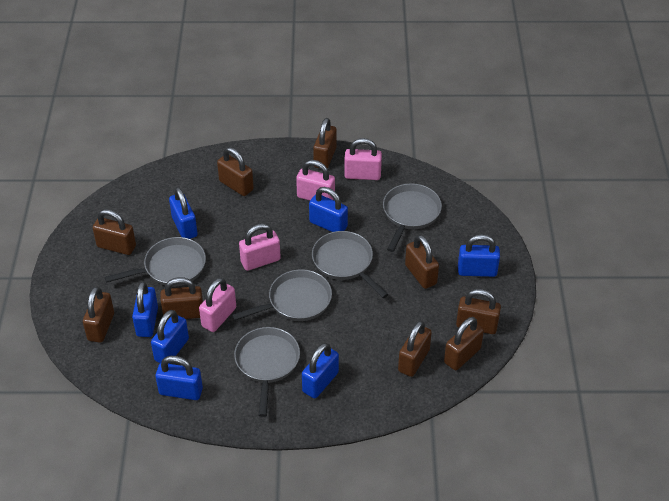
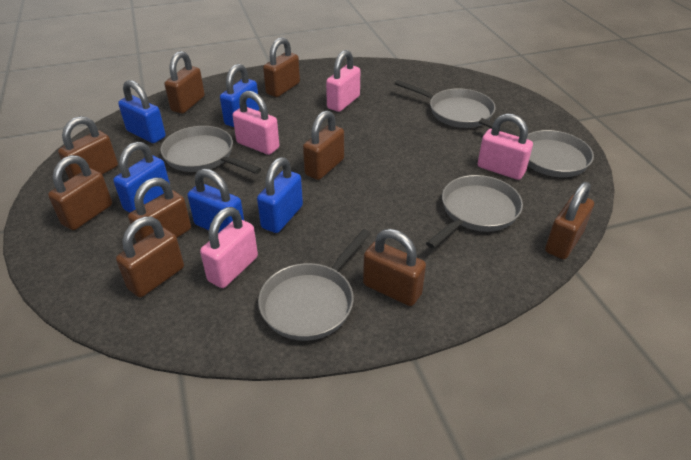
blue padlock: [132,281,158,337] [151,310,189,364] [155,356,203,400] [169,187,198,239] [302,343,339,399] [309,187,348,232] [458,234,500,277] = 7 -> [113,142,170,213] [118,80,166,143] [187,169,244,233] [220,64,260,127] [257,157,303,233] = 5

